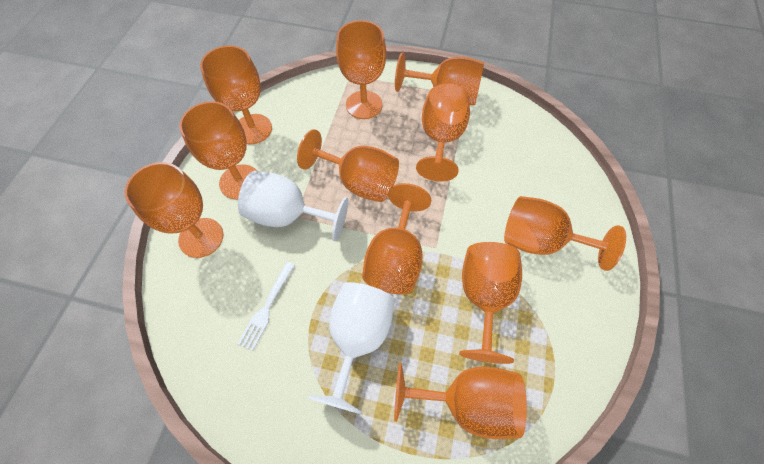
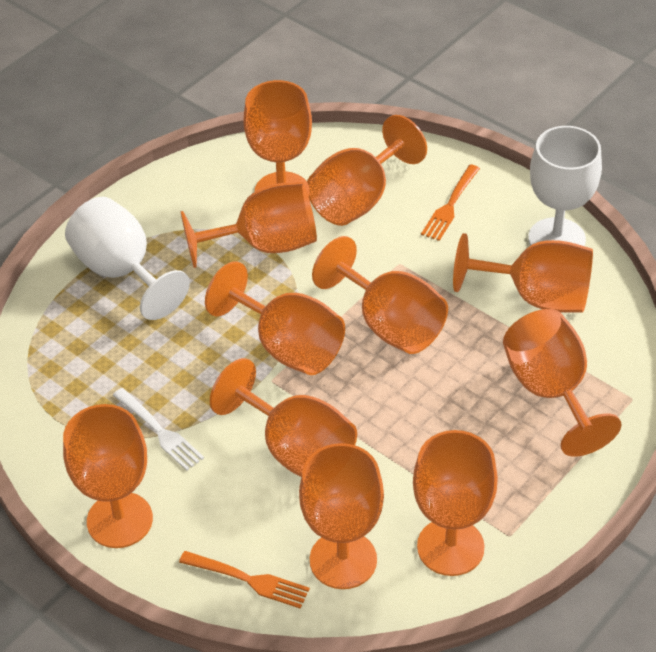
orange fork: none = 0 -> [179,551,310,609] [421,164,480,241] = 2

